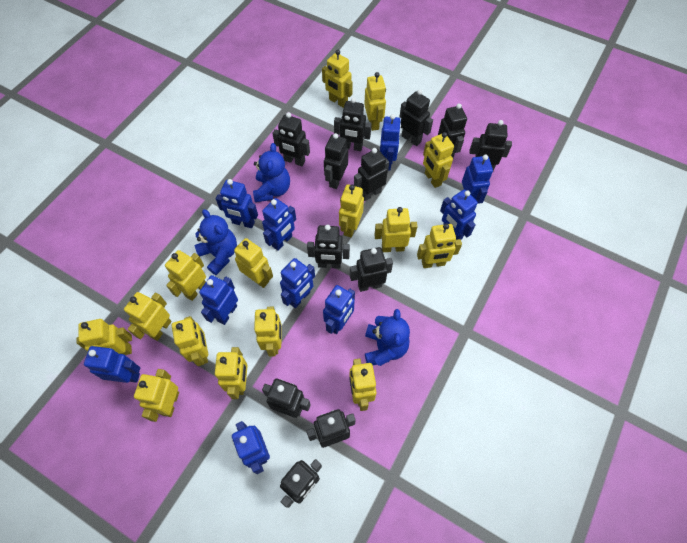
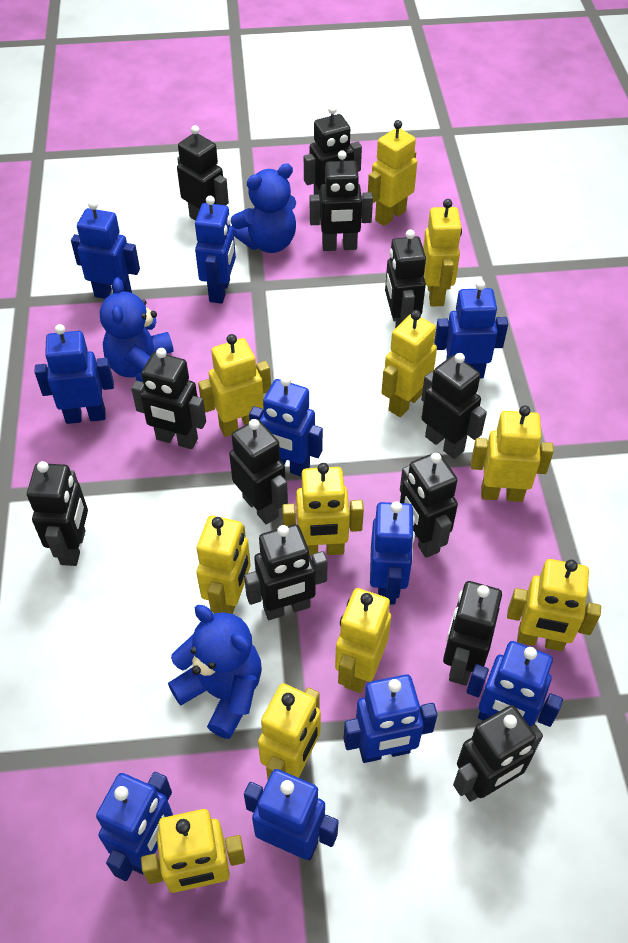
yellow robot: [77,319,132,355] [124,292,171,341] [134,369,179,422] [165,250,206,301] [172,316,208,366] [215,347,248,399] [234,238,273,288] [254,307,282,357] [322,50,353,108] [339,184,364,237] [349,358,377,411] [364,72,386,131] [374,207,418,252] [417,223,462,268] [423,132,454,188] = 15 -> [141,809,245,893] [196,515,251,614] [198,334,271,437] [258,683,321,779] [282,463,364,556] [335,588,391,693] [368,120,417,226] [381,310,437,417] [423,199,462,306] [471,405,554,502] [507,559,601,651] = 11

